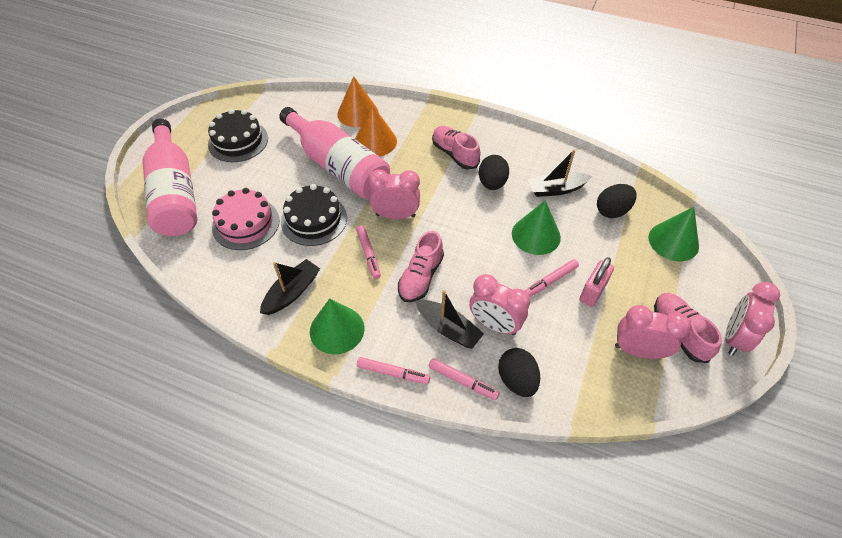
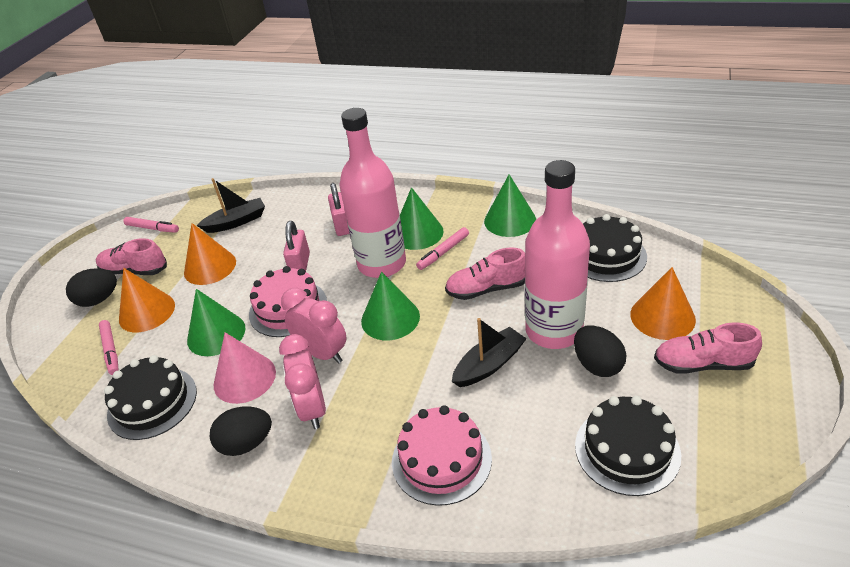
black boat: [260,259,320,315] [416,290,484,348] [528,149,592,197] = 3 -> [196,178,265,233] [452,318,527,387] = 2
black cake: [208,109,268,162] [281,184,347,246] = 2 -> [104,355,197,440] [575,396,681,496] [583,214,647,282] = 3
green cone: [310,298,364,354] [512,200,561,255] [649,207,699,261] = 3 -> [187,289,246,356] [361,271,420,340] [400,187,443,250] [484,174,536,237] = 4
orange cone: [337,76,378,127] [355,105,397,156] = 2 -> [119,268,175,332] [184,223,236,285] [630,267,696,340] = 3
pink cake: [212,188,280,250] = 1 -> [249,266,327,337] [392,405,492,506] = 2
pink clock: [368,169,420,219] [469,274,530,335] [615,305,691,359] [726,282,780,356] = 4 -> [279,334,326,429] [281,288,347,363] = 2
pink cone: none = 0 -> [214,332,276,404] = 1
pink marker: [356,225,381,279] [357,357,430,384] [429,358,499,400] [525,259,579,297] = 4 -> [99,320,119,375] [123,217,179,233] [416,227,469,270] = 3
pink padlock: [580,257,614,307] = 1 -> [283,221,310,271] [328,183,350,236] = 2

